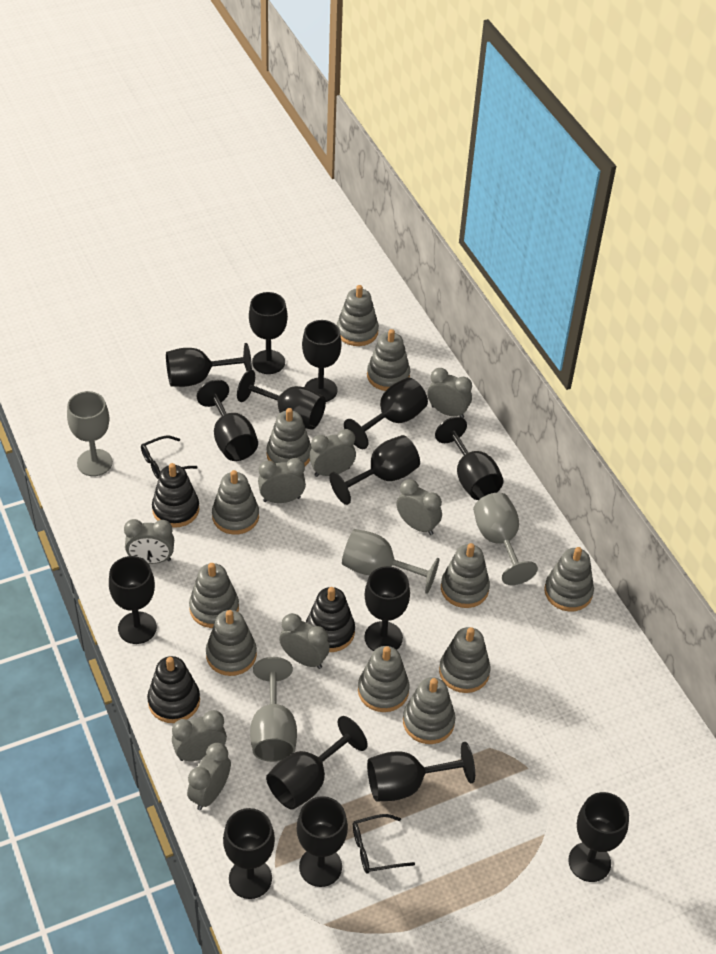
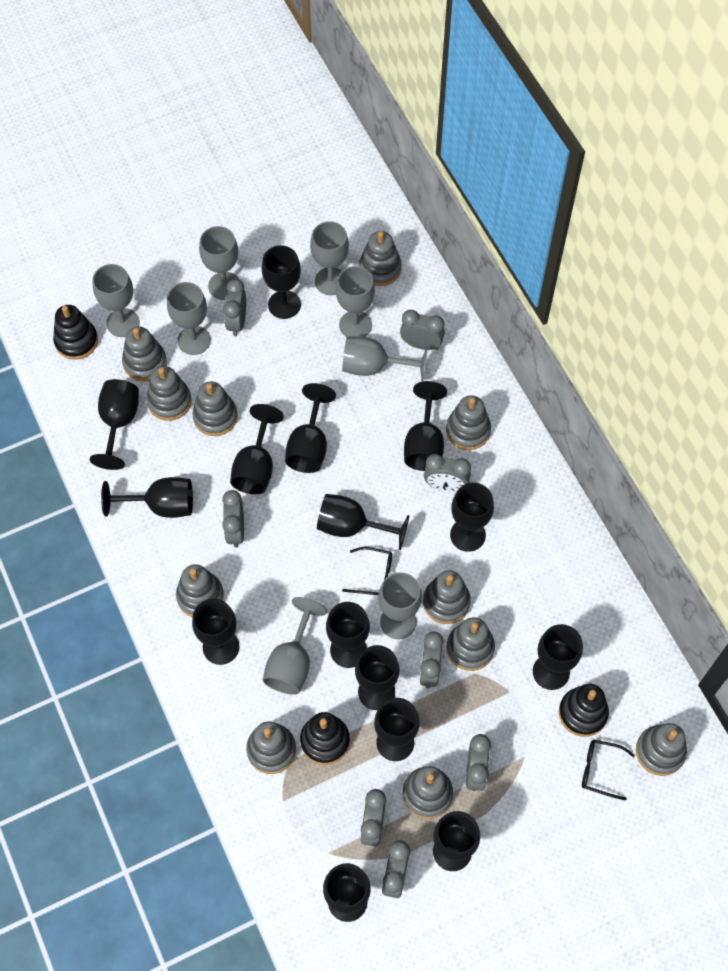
grey goblet: [67,391,113,476] [250,657,297,762] [342,529,439,594] [473,493,538,585] = 4 -> [92,264,140,337] [167,282,211,355] [199,226,240,300] [263,597,327,695] [310,221,349,295] [336,266,375,337] [342,336,428,381] [378,572,422,639] = 8

